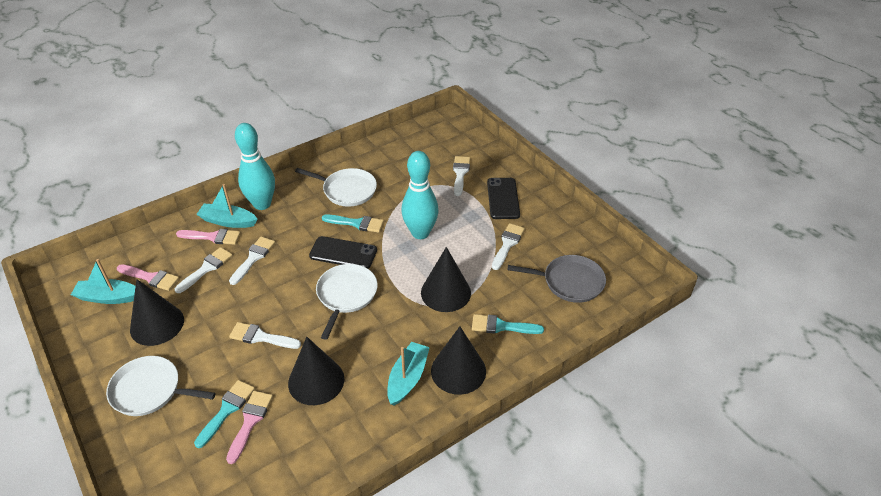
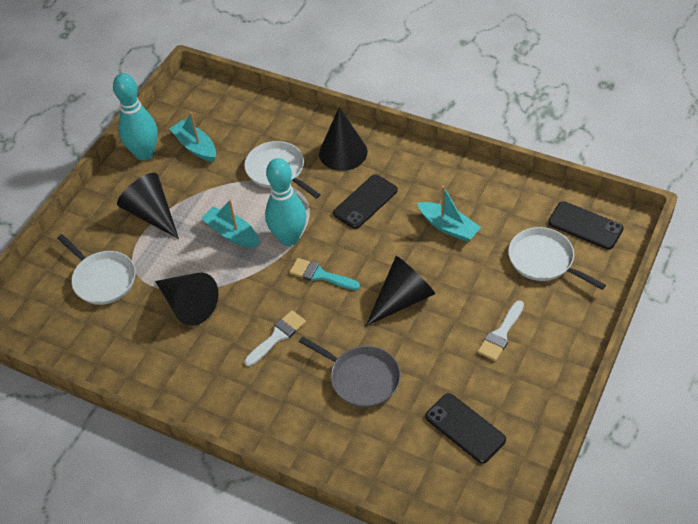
black phone: [309,236,377,269] [487,178,520,219] = 2 -> [333,175,398,229] [425,393,506,464] [548,201,624,249] = 3
pink brush: [117,264,179,291] [176,229,241,245] [226,391,273,464] = 3 -> none = 0
turquoise brush: [194,380,255,448] [322,214,384,233] [472,314,544,334] = 3 -> [290,258,360,290] = 1
white brush: [175,247,233,293] [229,236,275,285] [229,322,301,349] [453,156,470,196] [492,223,525,270] = 5 -> [244,310,306,366] [478,300,524,361] = 2

